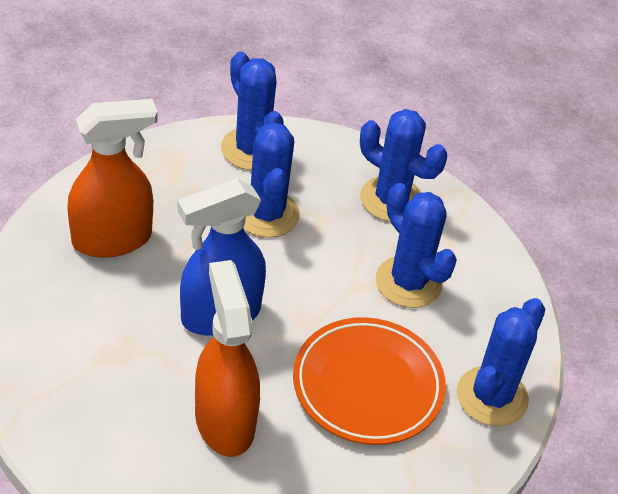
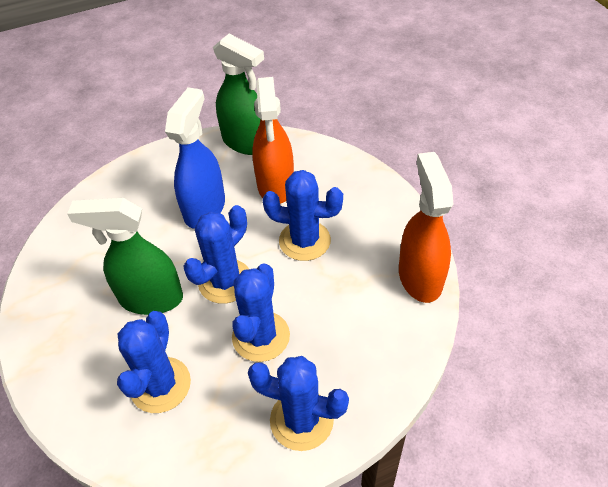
green spray bottle: none = 0 -> [67,198,183,315] [213,34,264,155] = 2
orange plate: [293,317,446,445] = 1 -> none = 0

